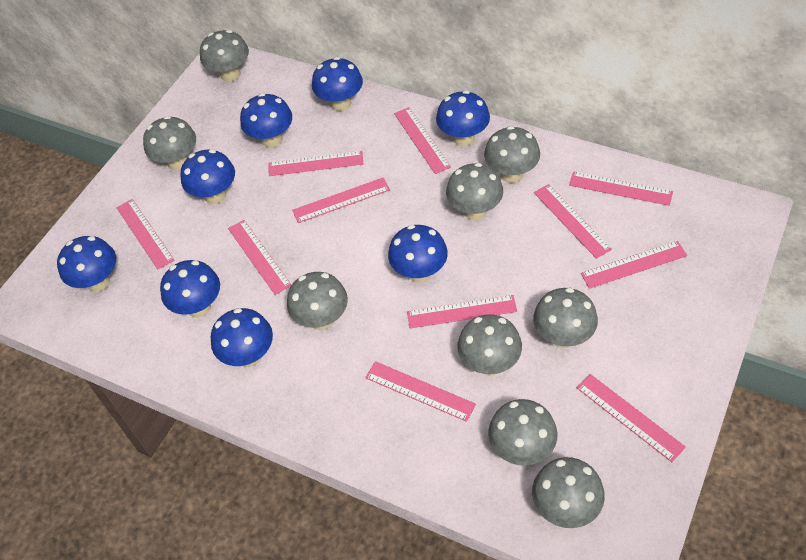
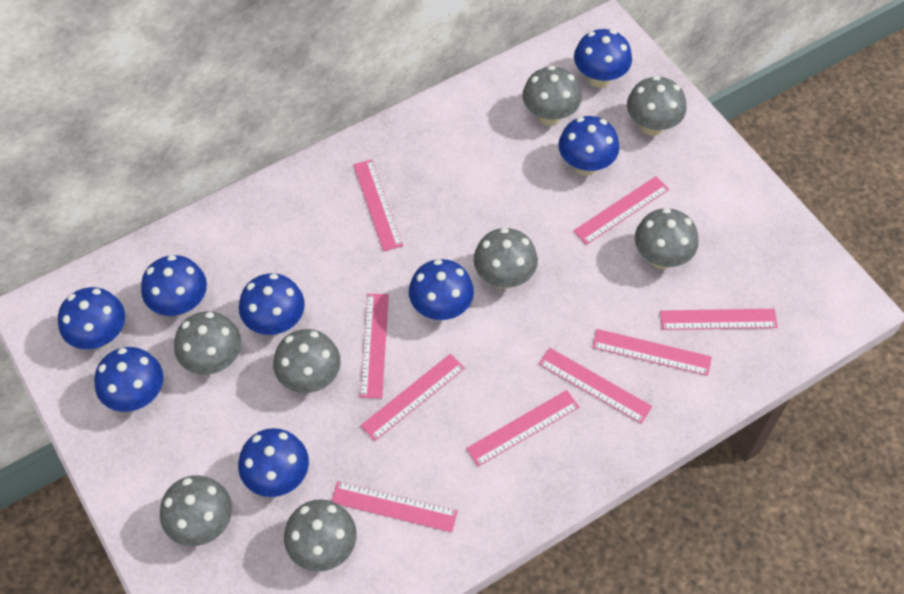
grey mushroom: [143,116,196,170] [200,30,249,82] [287,272,348,330] [446,163,503,220] [457,314,522,375] [484,126,540,183] [488,399,557,466] [532,457,605,528] [533,288,598,348] = 9 -> [160,475,232,546] [174,311,241,375] [273,329,341,393] [284,499,357,572] [474,228,538,289] [522,66,582,126] [627,76,686,136] [635,208,698,269] = 8
pink ruler: [116,199,174,269] [228,220,291,295] [269,151,363,176] [292,177,390,223] [365,361,476,422] [394,107,451,174] [407,295,517,328] [534,184,612,259] [569,171,673,206] [577,374,686,462] [581,241,687,289] = 11 -> [331,481,458,532] [353,160,403,251] [360,294,389,398] [360,354,465,441] [466,390,579,467] [539,348,652,424] [573,176,669,245] [592,329,712,376] [660,309,778,330] = 9

